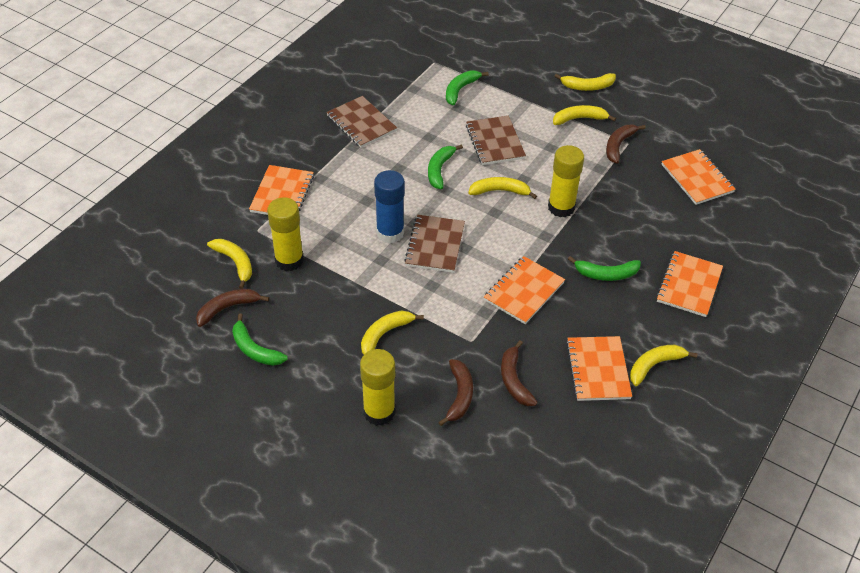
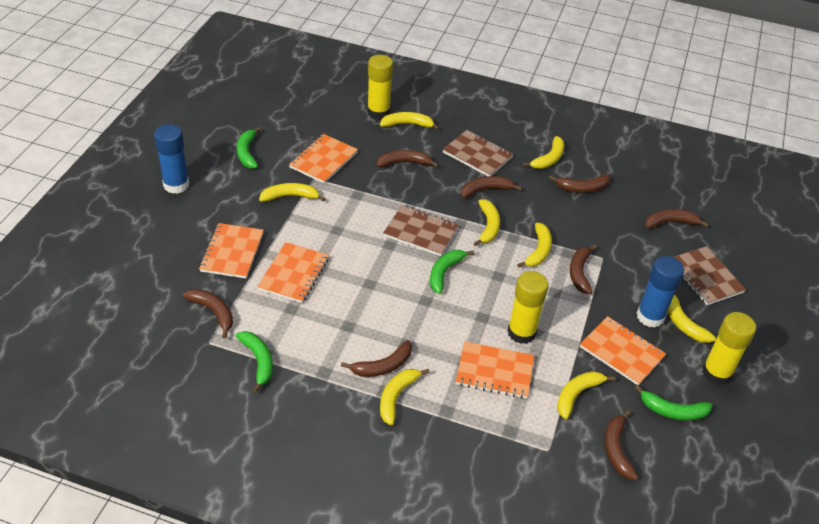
blue glue stick: [374,170,405,243] = 1 -> [154,124,189,194] [636,256,684,328] = 2
brown banana: [196,289,269,327] [438,359,473,426] [501,340,538,406] [606,125,646,164] = 4 -> [183,289,233,338] [341,340,412,377] [376,150,439,167] [461,176,522,198] [549,174,611,193] [570,244,597,294] [605,410,638,480] [645,209,709,228] = 8
yellow banana: [207,239,252,289] [361,311,424,355] [468,177,537,199] [553,105,616,125] [554,73,616,91] [630,345,698,386] = 6 -> [259,183,325,202] [380,112,440,130] [380,369,430,425] [474,199,500,246] [517,223,552,268] [523,136,564,169] [557,371,616,419] [667,291,716,343] = 8

